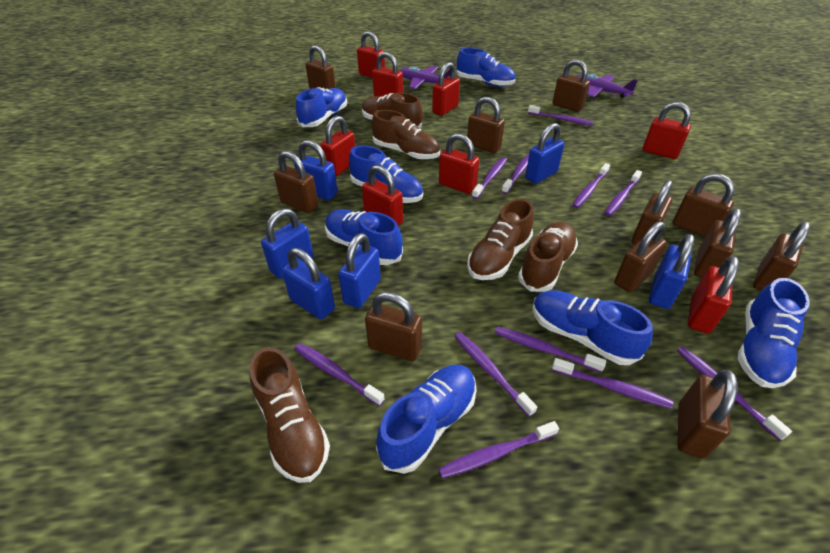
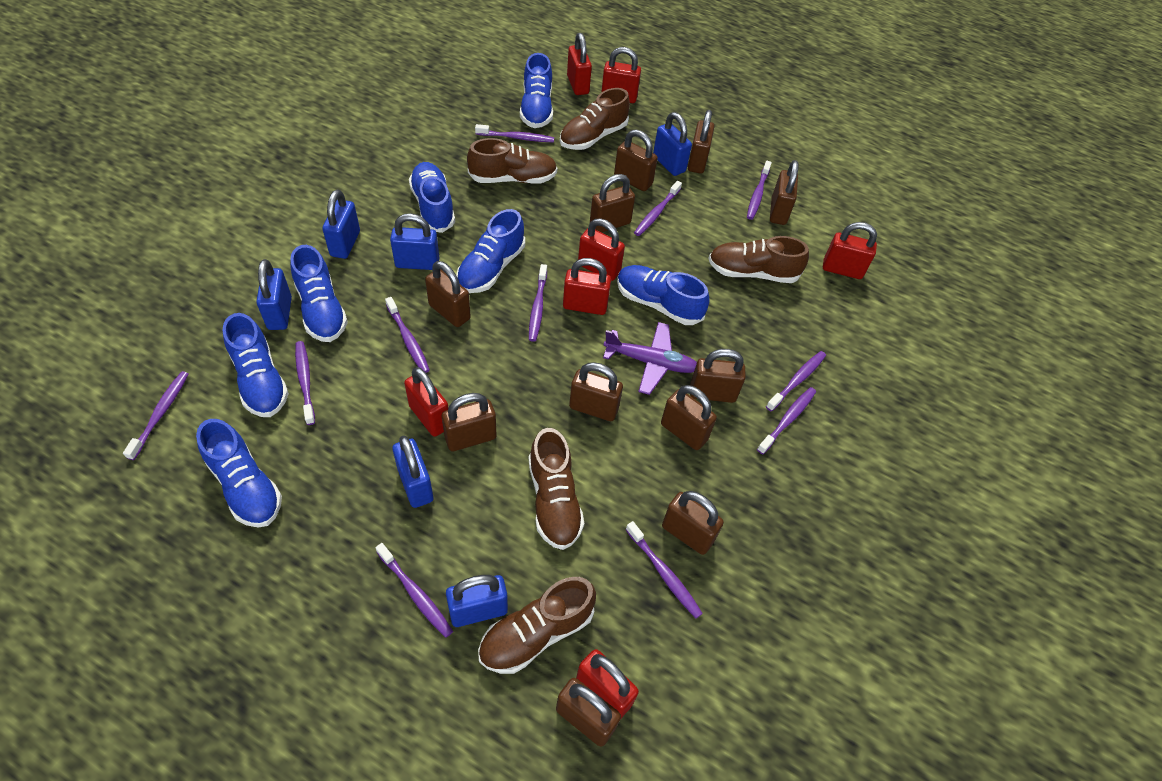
purple plane: [400,66,450,89] [576,74,638,98] = 2 -> [603,322,697,395] = 1
red padlock: [320,116,355,176] [357,31,385,78] [362,165,403,226] [372,52,403,97] [432,62,460,116] [439,133,479,194] [643,102,691,159] [688,256,739,334] = 8 -> [404,367,449,437] [563,258,611,315] [567,33,592,95] [576,649,639,718] [578,218,625,281] [601,47,641,103] [823,222,877,279] = 7

